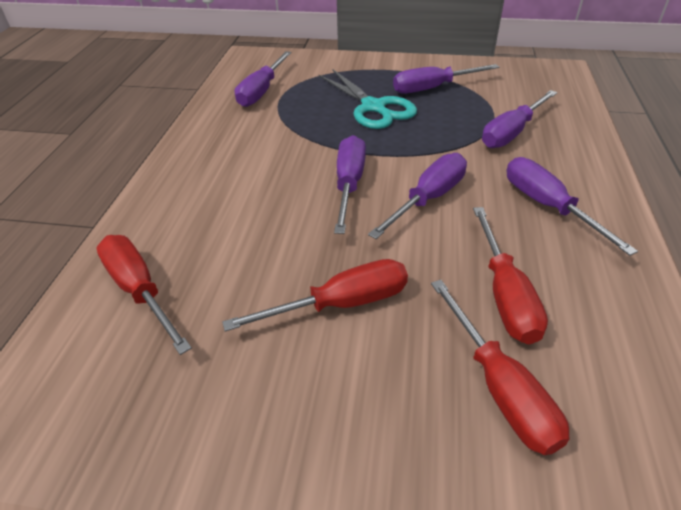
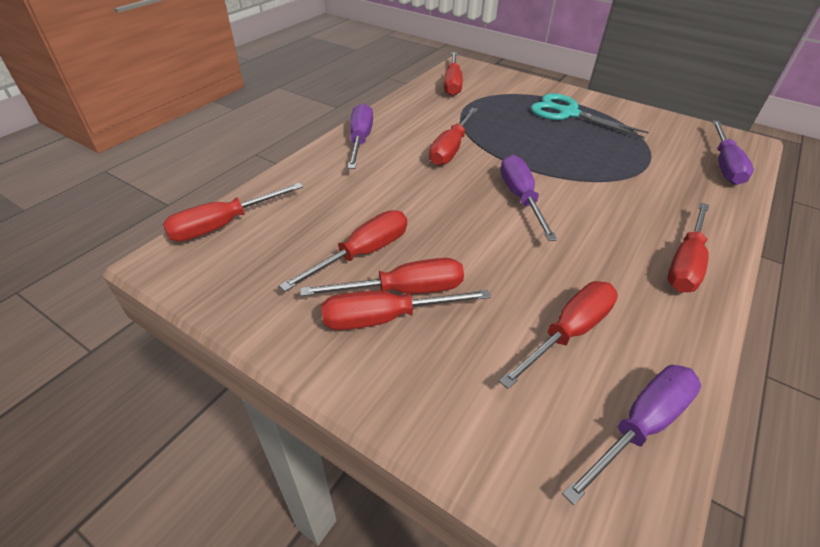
purple screwdriver: [235,51,291,107] [334,135,366,234] [368,153,467,239] [393,64,499,94] [482,90,557,148] [506,157,638,256] = 6 -> [348,103,373,169] [500,155,557,241] [562,365,701,505] [712,120,754,185] = 4
red screwdriver: [96,235,192,355] [222,259,408,332] [431,280,570,455] [473,207,548,344] = 4 -> [163,183,303,242] [279,210,407,292] [300,258,464,296] [321,290,491,330] [429,108,478,166] [444,52,463,96] [499,281,618,389] [667,202,709,292] = 8

